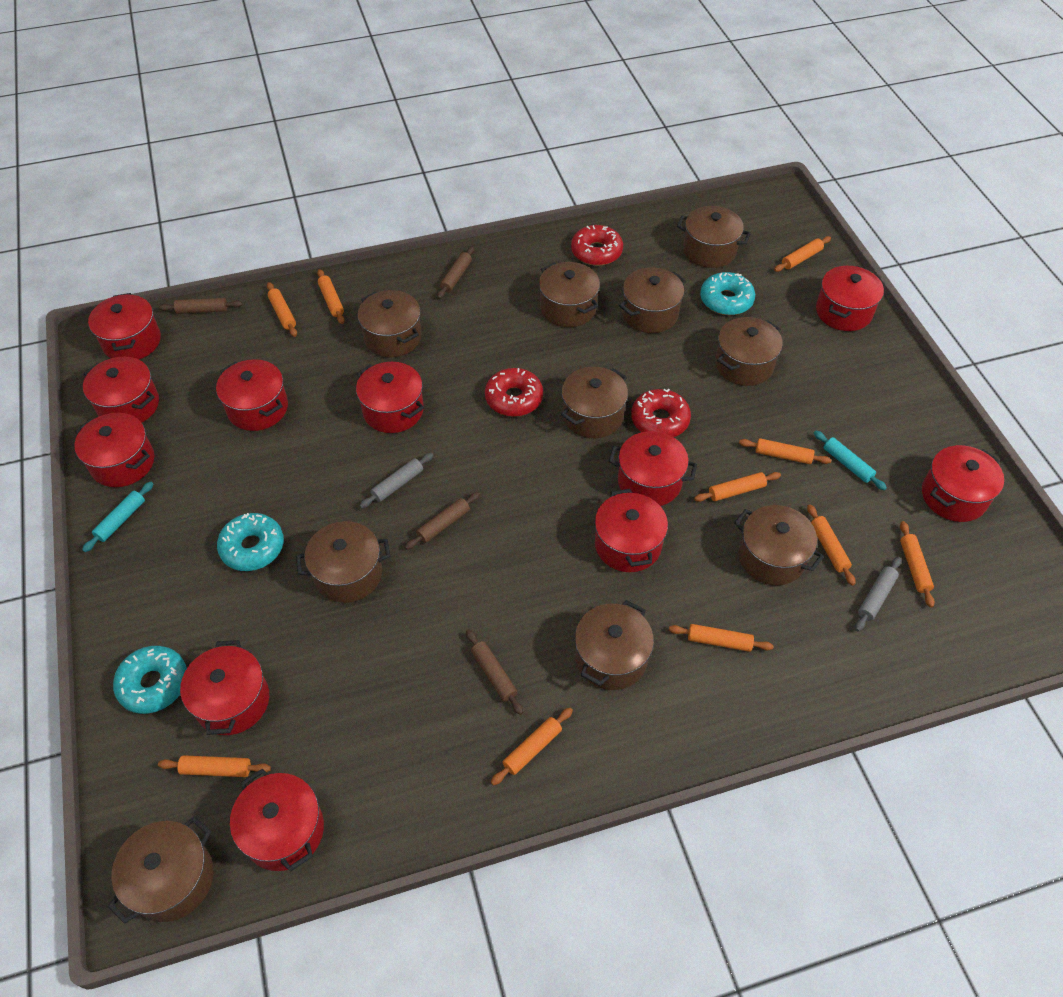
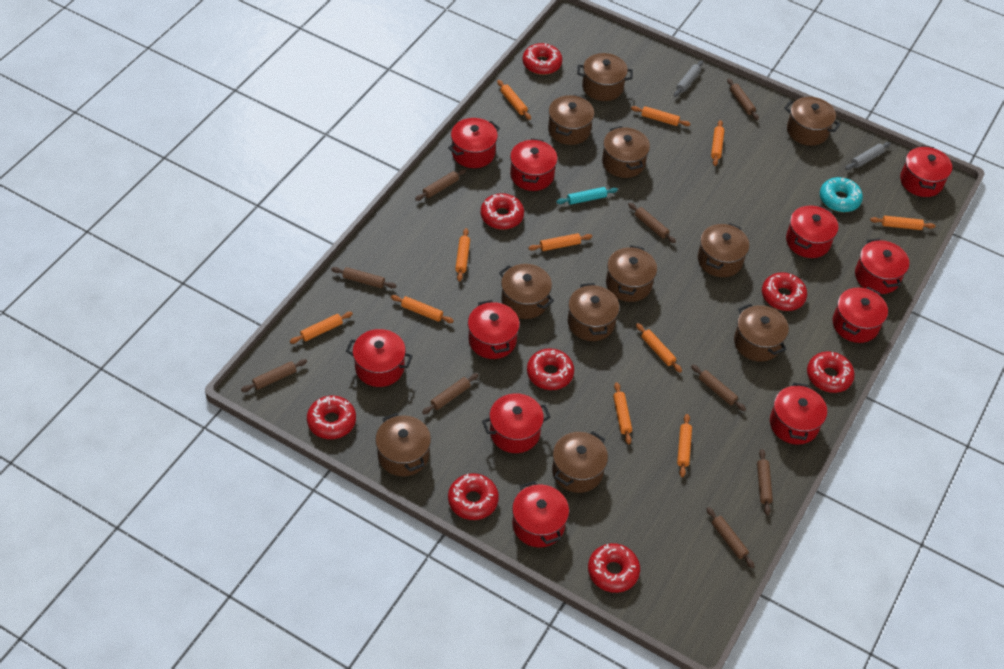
brown pot: [108,816,214,924] [296,521,390,603] [358,290,422,357] [539,262,600,327] [561,367,628,438] [575,600,654,690] [619,268,686,333] [677,206,751,268] [715,317,783,386] [734,505,824,585] = 10 -> [375,413,431,476] [499,264,554,319] [548,94,594,145] [552,431,608,493] [568,283,620,341] [577,53,633,101] [602,126,650,178] [606,245,657,302] [698,223,749,277] [734,304,789,362] [784,97,840,146] = 11
brown rolling pin: [159,298,242,314] [405,492,480,550] [437,246,474,299] [466,629,523,715] = 4 -> [241,359,307,392] [331,267,396,289] [415,169,466,201] [422,373,479,414] [628,203,676,243] [691,365,746,411] [706,507,755,568] [727,78,759,120] [757,449,773,515] = 9
orange rolling pin: [158,755,271,777] [267,282,297,337] [317,269,345,324] [491,708,573,786] [669,624,774,652] [694,472,781,502] [739,438,831,464] [774,236,831,272] [807,504,856,586] [900,521,935,608] = 10 -> [290,312,353,344] [391,295,454,323] [455,228,470,281] [497,80,531,120] [528,233,592,251] [613,382,632,444] [631,106,691,126] [636,323,682,373] [677,414,692,477] [711,120,725,166] [870,216,936,230] = 11
red donut: [485,368,543,417] [571,225,623,266] [631,389,691,437] = 3 -> [307,396,356,439] [448,473,499,520] [481,193,524,230] [523,43,562,75] [527,349,574,390] [588,543,640,593] [762,272,807,311] [807,351,855,393] = 8
turquoise donut: [113,646,187,714] [217,513,284,571] [700,272,755,315] = 3 -> [820,177,863,212] = 1
turquoise rolling pin: [82,482,154,552] [814,431,887,490] = 2 -> [556,187,618,205] = 1

